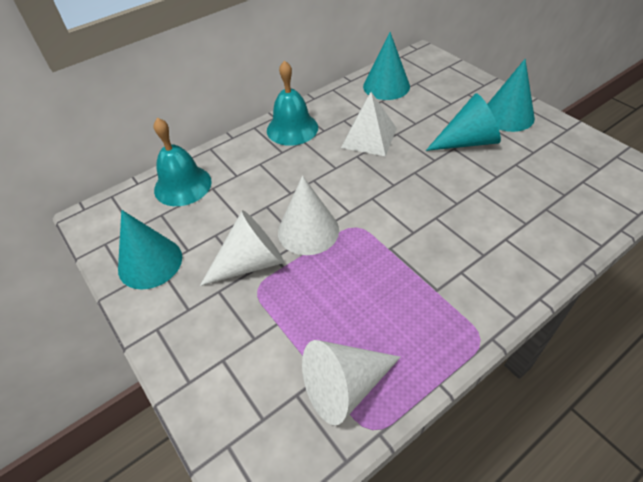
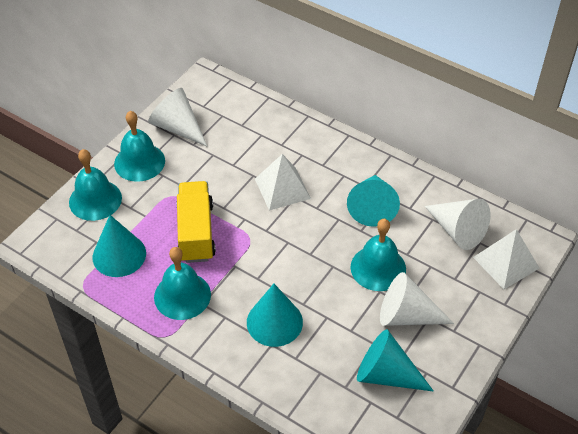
turquoise bell: [154,118,212,206] [267,60,318,146] = 2 -> [69,149,122,221] [114,111,165,182] [154,247,211,320] [351,219,406,291] = 4
white pyramid: [341,92,397,156] = 1 -> [255,154,311,211] [473,229,540,289] = 2
yellow truck: none = 0 -> [176,181,216,263] = 1

